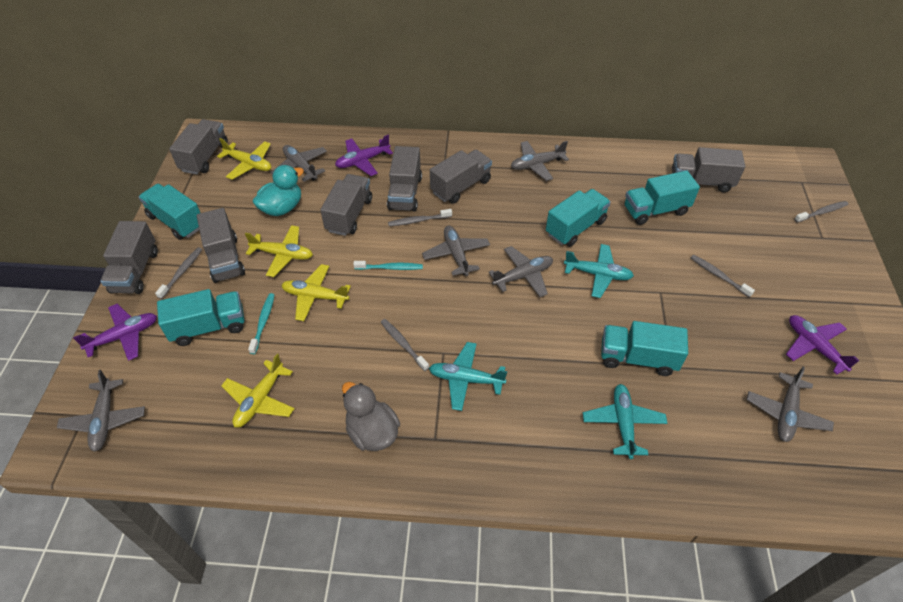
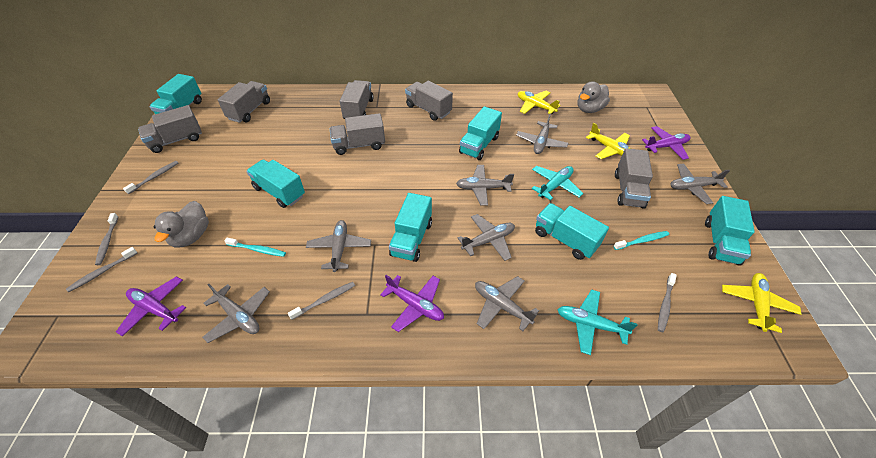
grey duck: [342,382,400,451] = 1 -> [154,201,209,247] [578,81,610,113] = 2
grey plane: [57,370,145,452] [270,145,327,182] [422,226,490,276] [488,246,553,297] [511,141,569,181] [747,367,834,442] = 6 -> [202,284,270,343] [306,220,371,272] [456,165,514,206] [458,214,515,261] [475,276,539,331] [516,114,568,154] [670,164,730,204] = 7
grey truck: [100,221,158,294] [169,119,228,174] [197,208,245,283] [320,174,372,236] [387,146,422,212] [430,150,492,204] [672,147,745,192] = 7 -> [138,105,202,153] [218,81,270,123] [330,113,385,155] [340,80,374,119] [405,81,453,121] [615,148,653,209] = 6
turquoise duck: [253,165,304,216] = 1 -> none = 0
turquoise plane: [429,342,507,411] [564,244,634,298] [583,384,668,459] = 3 -> [532,166,583,200] [557,289,638,355] = 2
turquoise truck: [139,184,200,240] [157,289,245,346] [546,189,611,247] [601,321,688,376] [624,171,700,225] = 5 -> [150,74,202,114] [246,159,305,208] [389,193,432,262] [459,106,502,160] [535,203,609,260] [705,196,755,266] = 6
yellow plane: [217,138,271,180] [221,354,295,427] [245,225,313,277] [281,264,351,321] = 4 -> [518,91,561,114] [586,123,631,159] [722,273,801,333] = 3

